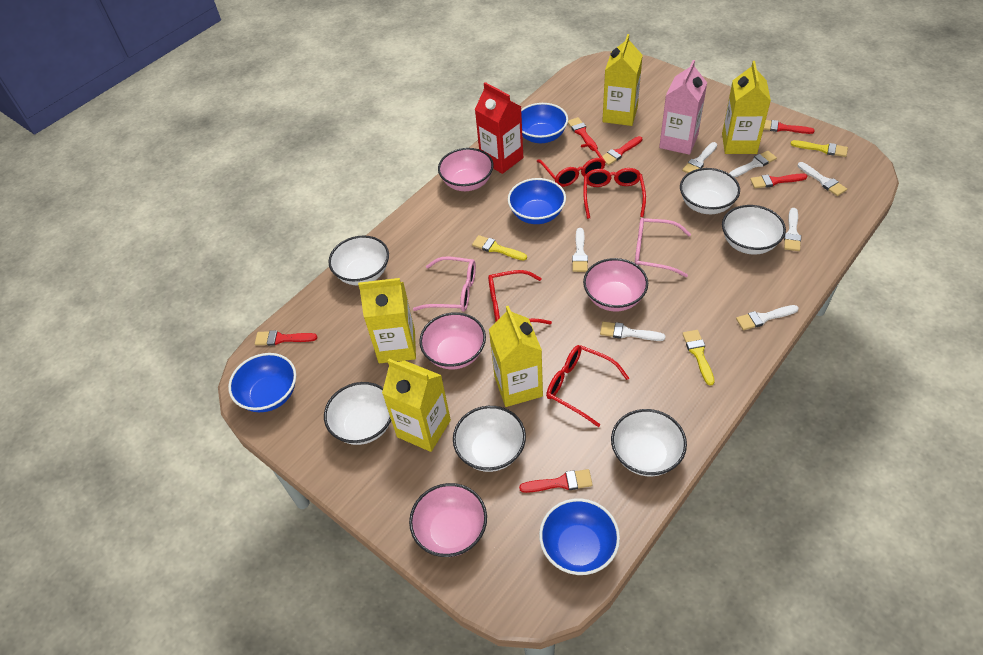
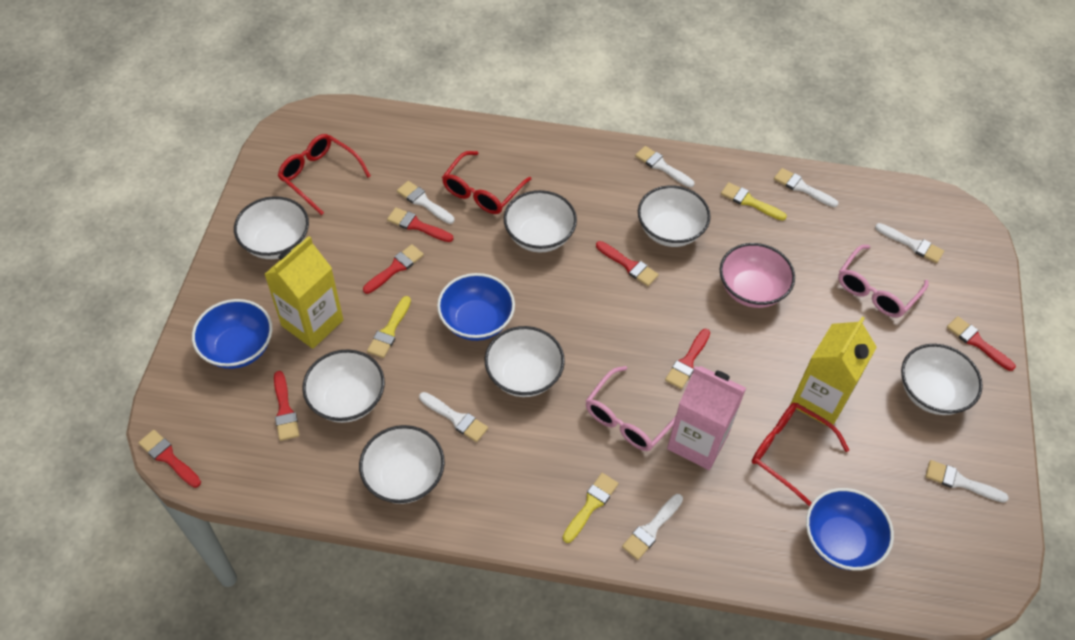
blue bowl: [228,353,296,412] [508,178,566,224] [521,103,568,143] [539,498,620,575] = 4 -> [192,299,272,369] [437,273,515,341] [806,488,894,570] = 3
pink bowl: [409,483,487,557] [419,312,486,369] [438,148,494,191] [583,258,648,312] = 4 -> [720,243,795,308] = 1
red brush: [255,330,317,346] [519,469,593,493] [568,117,598,151] [602,136,642,165] [750,173,807,188] [763,120,815,134] = 6 -> [138,430,201,488] [274,371,299,441] [363,244,424,294] [387,207,453,242] [596,241,659,286] [665,329,710,389] [947,316,1016,371] = 7
red carton: [475,82,523,174] = 1 -> none = 0
red glasses: [488,270,552,324] [537,143,606,187] [546,345,629,427] [583,168,646,219] = 4 -> [278,134,371,215] [442,151,531,214] [752,403,849,507] = 3
white bowl: [324,382,391,445] [328,236,389,285] [453,406,526,472] [611,409,687,477] [680,168,740,214] [722,205,786,255] = 6 -> [234,196,309,259] [302,349,385,423] [359,425,445,504] [485,326,565,397] [504,190,577,253] [638,185,711,247] [901,344,983,415] = 7
yellow carton: [358,278,416,363] [382,359,451,452] [489,306,543,407] [602,34,643,126] [722,61,771,154] = 5 -> [264,236,343,349] [790,317,877,426] = 2

